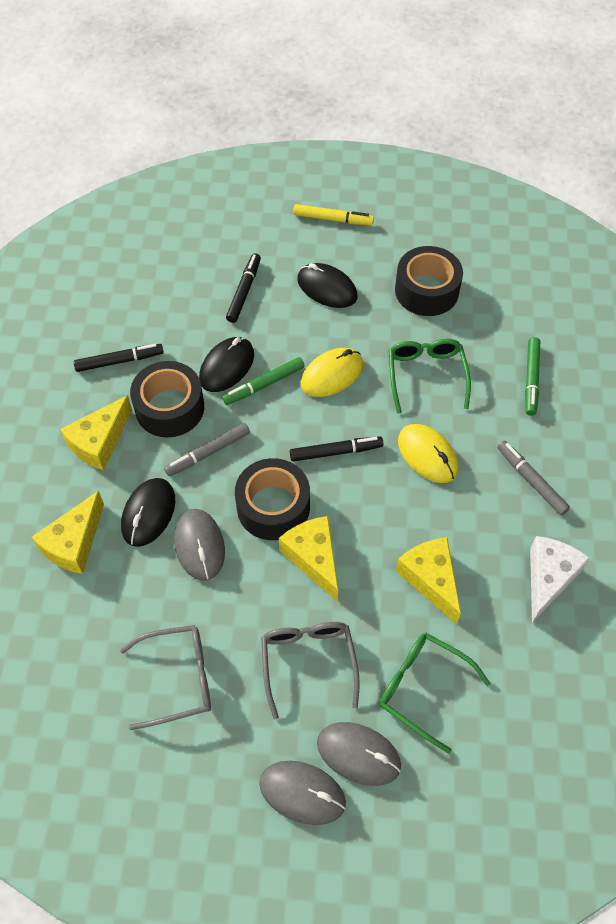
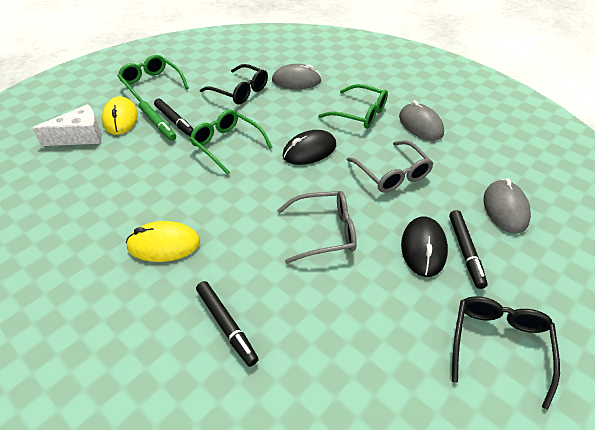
black glasses: none = 0 -> [200,64,268,104] [452,296,560,410] = 2
black mouse: [121,478,175,547] [199,337,254,392] [297,263,357,308] = 3 -> [282,130,336,165] [401,216,448,277] = 2
black tape: [130,361,204,438] [235,458,310,540] [395,246,463,316] = 3 -> none = 0
green glasses: [379,633,491,754] [388,339,471,414] = 2 -> [118,55,189,102] [190,110,272,175] [318,84,388,129] = 3
green marker: [222,357,305,405] [525,337,540,416] = 2 -> [139,101,176,141] = 1
grey marker: [164,423,250,476] [497,441,570,515] = 2 -> none = 0
yellow cheese: [32,491,104,574] [60,395,132,471] [279,516,338,601] [396,537,461,624] = 4 -> none = 0
yellow marker: [293,204,374,225] = 1 -> none = 0

